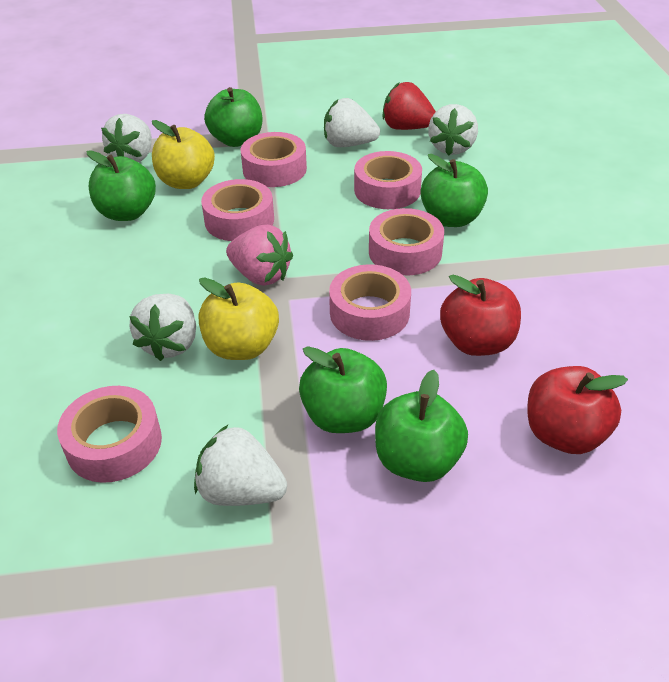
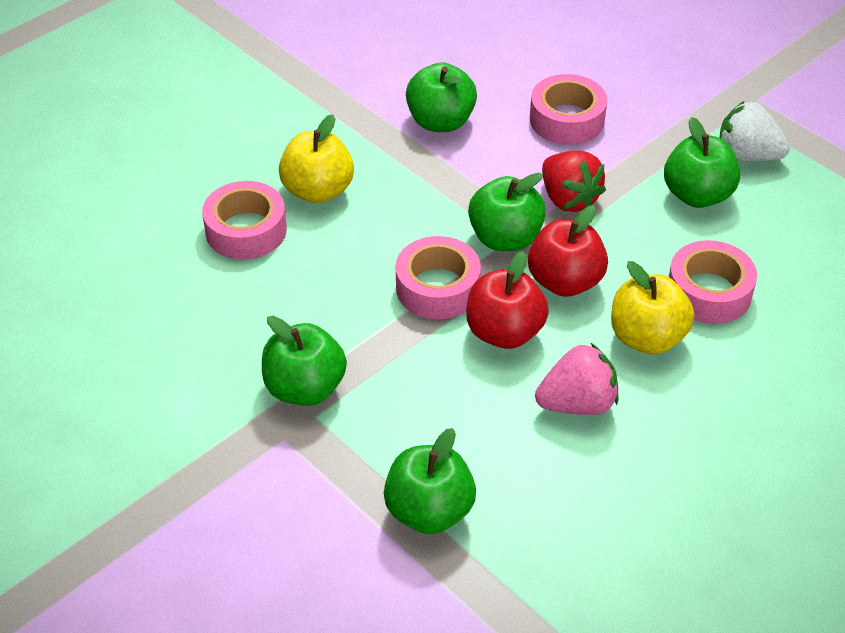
pink tape: [57,386,162,483] [201,179,274,241] [241,132,307,187] [329,264,411,341] [354,151,422,209] [369,208,444,275] = 6 -> [202,181,287,260] [396,236,481,319] [530,74,607,145] [669,240,757,324] = 4
white strawberry: [101,114,152,162] [129,294,196,361] [194,424,287,506] [324,98,380,147] [428,104,478,156] = 5 -> [720,101,790,161] = 1

